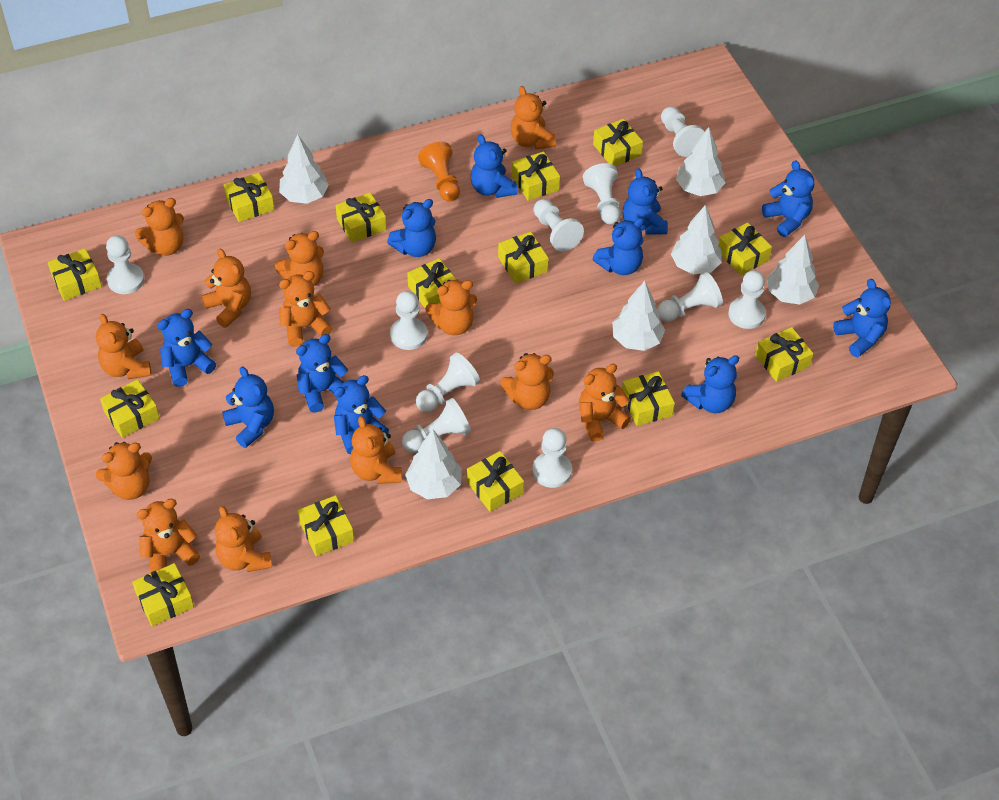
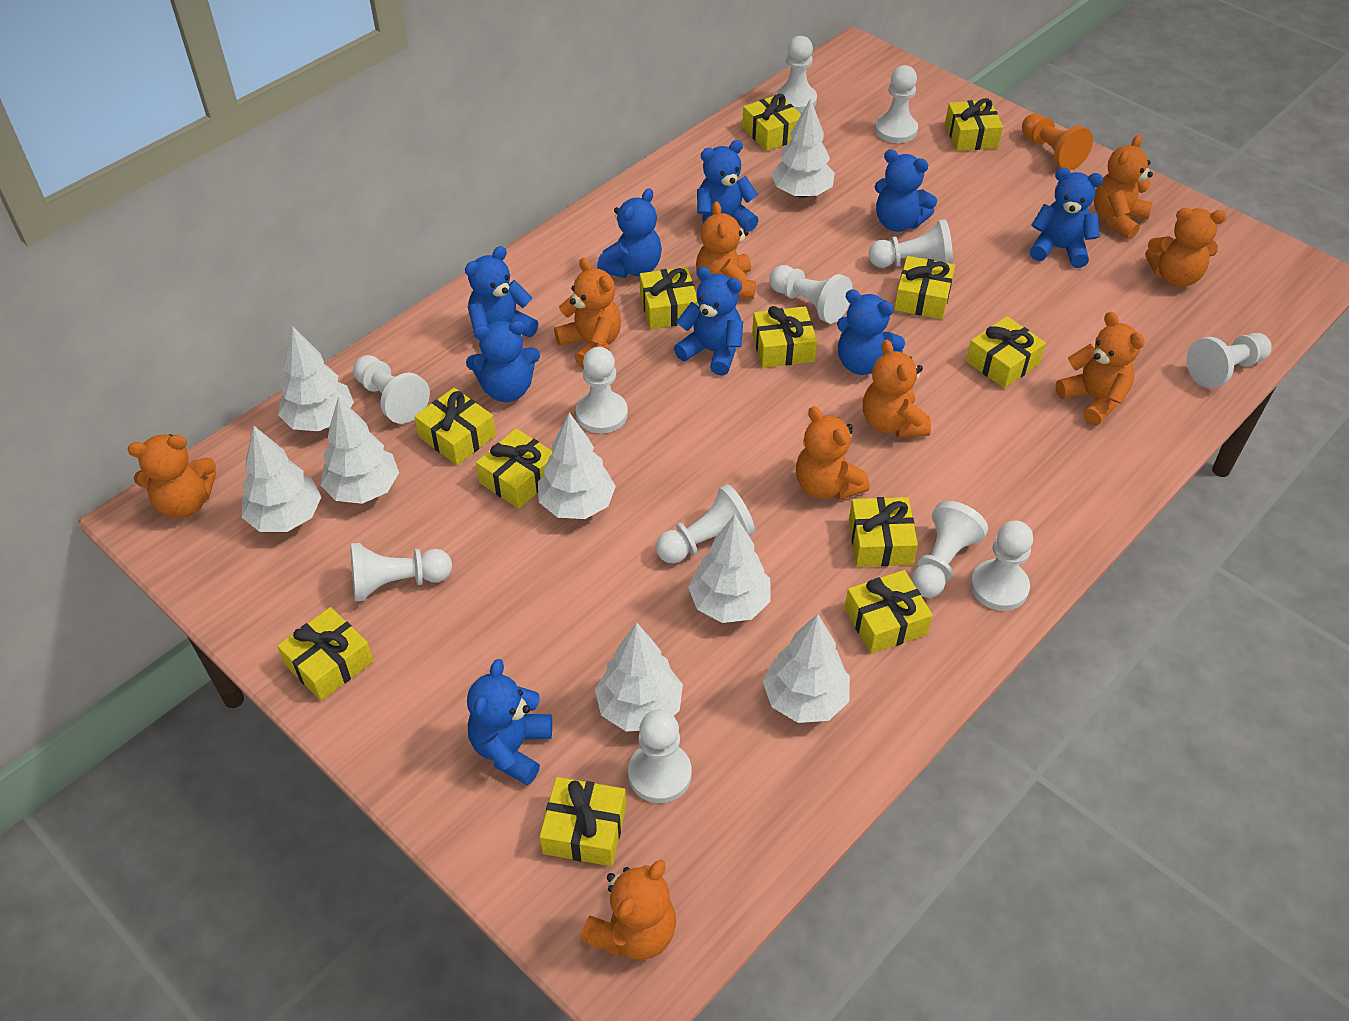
blue teddy bear: [157,309,216,387] [222,367,274,448] [296,334,348,413] [334,375,389,454] [387,199,436,257] [471,134,518,198] [593,218,644,275] [623,168,668,235] [681,355,739,413] [762,160,815,237] [833,279,891,357] = 11 -> [465,246,538,337] [466,321,540,402] [467,659,552,785] [597,188,662,278] [674,267,743,376] [697,140,759,232] [837,289,905,375] [875,149,937,232] [1030,168,1103,268] = 9
orange teddy bear: [96,314,151,379] [96,442,152,500] [135,198,184,256] [136,499,200,572] [202,249,251,328] [215,506,272,572] [275,231,324,286] [279,271,332,347] [350,416,402,484] [425,279,477,335] [500,353,554,410] [511,86,556,150] [579,364,631,442] = 13 -> [128,434,216,518] [554,258,621,368] [580,860,676,960] [696,201,756,299] [796,406,870,500] [863,340,931,438] [1056,312,1145,425] [1094,135,1153,239] [1145,208,1227,287] = 9
white pawn: [106,235,144,294] [390,291,428,350] [402,398,471,453] [416,352,480,412] [533,199,584,252] [533,428,572,488] [583,163,621,224] [658,272,723,322] [661,106,705,157] [728,270,766,329] = 10 -> [350,543,452,602] [353,355,430,424] [576,347,628,433] [628,710,692,803] [656,484,755,564] [769,265,852,324] [776,36,817,113] [869,219,953,268] [875,65,918,143] [911,501,988,598] [970,520,1033,611] [1186,333,1272,388] = 12
white tree: [279,134,329,204] [405,429,462,499] [612,281,665,351] [671,205,722,274] [676,127,725,196] [767,235,819,305] = 6 -> [242,426,321,532] [278,326,354,431] [320,397,399,504] [538,412,616,519] [595,622,683,731] [688,514,771,623] [763,614,850,723] [771,98,835,198] = 8
yellow gift: [48,248,102,301] [100,379,160,438] [132,563,194,626] [224,173,274,222] [298,495,354,556] [336,193,387,243] [407,258,456,308] [467,451,524,512] [498,232,549,284] [512,152,560,201] [593,119,643,166] [622,371,675,426] [718,222,772,275] [755,327,813,382] = 14 -> [277,607,373,701] [414,388,496,465] [476,428,552,509] [540,777,626,866] [640,267,699,329] [742,94,801,151] [752,306,817,368] [845,570,933,654] [849,497,918,567] [894,256,955,319] [945,98,1003,151] [966,316,1046,389] = 12

